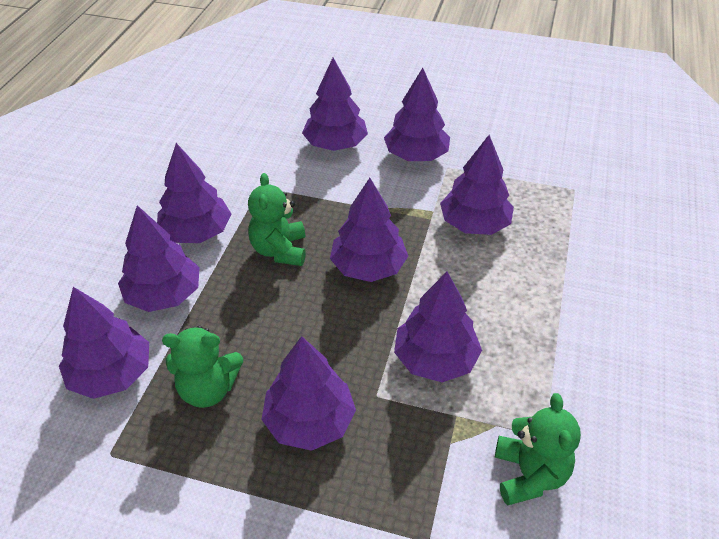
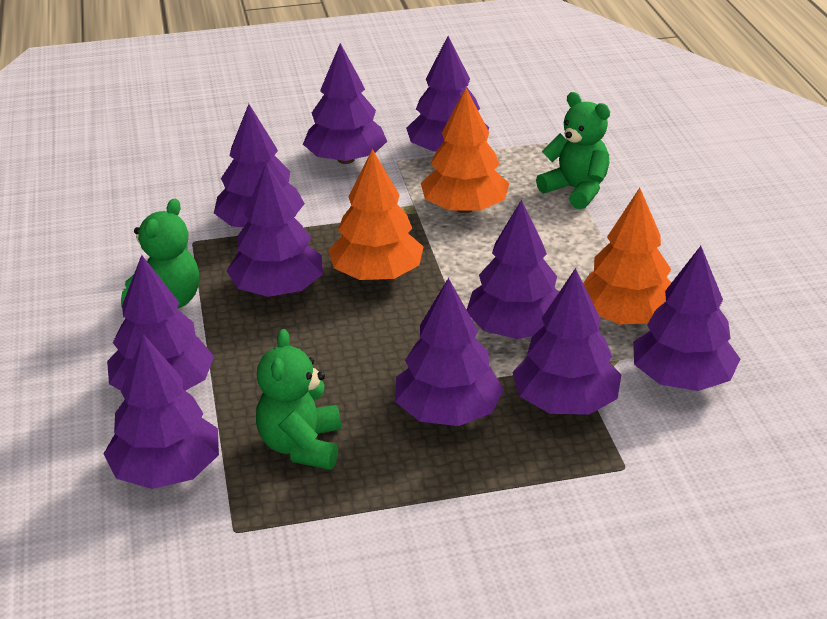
orange tree: none = 0 -> [328,149,424,280] [421,88,509,213] [583,188,672,324] = 3
purple tree: [59,287,149,399] [118,205,200,312] [157,143,231,243] [261,336,356,451] [302,58,368,151] [330,178,408,282] [384,68,450,161] [394,272,482,382] [440,135,514,235] = 9 -> [104,334,219,489] [107,255,214,391] [214,104,305,227] [227,163,323,297] [303,43,387,164] [395,278,504,426] [406,36,489,152] [467,200,559,339] [512,268,621,415] [633,246,740,391] = 10

